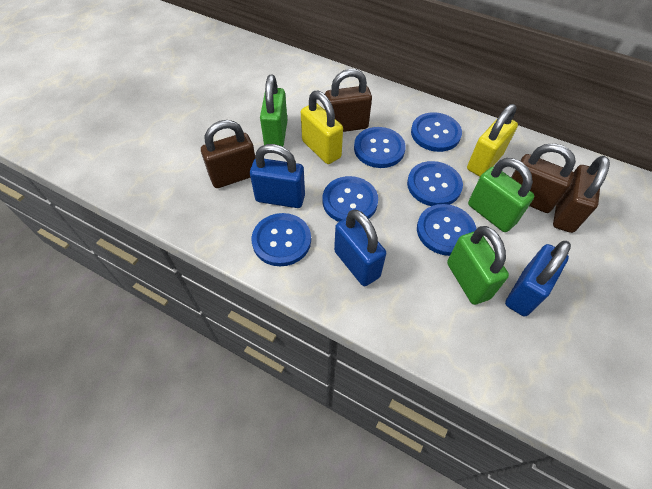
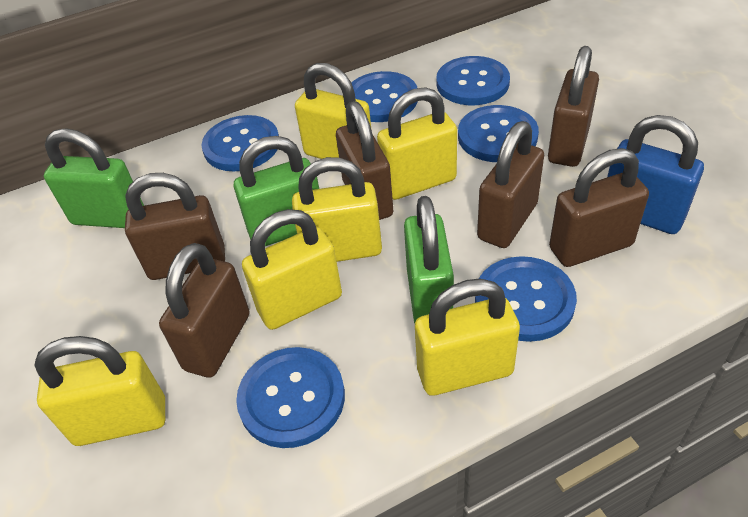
blue padlock: [250,144,305,208] [334,209,386,286] [505,241,571,316] = 3 -> [607,115,704,234] = 1
brown padlock: [201,120,255,188] [325,69,372,132] [511,143,576,213] [553,156,610,233] = 4 -> [125,173,225,280] [159,243,249,377] [336,101,393,220] [477,121,544,248] [548,46,599,167] [549,148,649,267] = 6
yellow padlock: [301,91,343,164] [467,104,518,177] = 2 -> [35,336,165,446] [242,209,342,330] [292,157,382,262] [295,63,371,159] [377,87,457,200] [415,279,520,396] = 6

